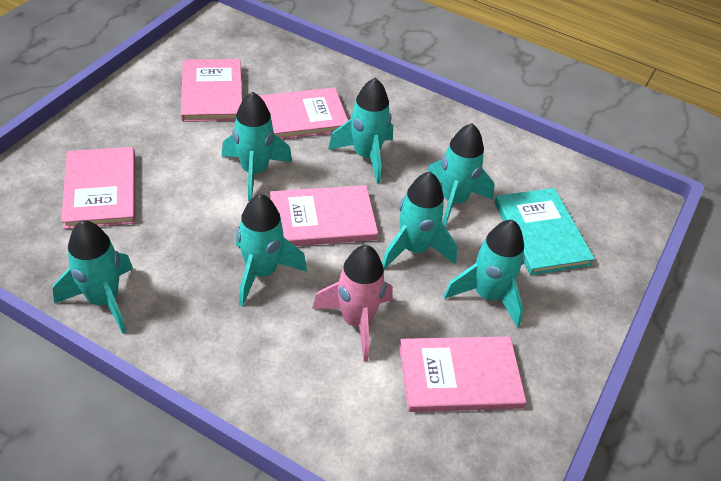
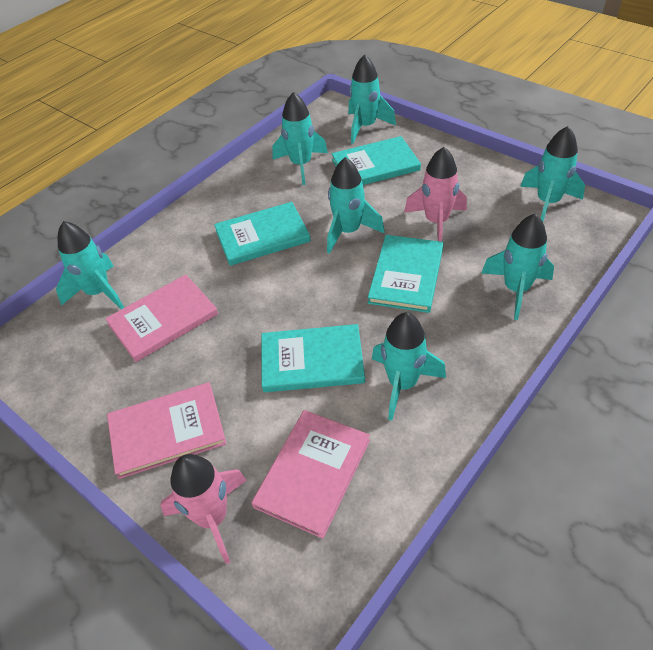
pink book: [61,147,135,229] [181,59,242,122] [259,87,348,140] [270,185,378,246] [399,336,526,412] = 5 -> [105,274,218,362] [107,382,226,479] [251,410,370,539] = 3
pink rocket: [312,245,393,361] = 1 -> [161,454,247,564] [404,147,467,242] = 2
turquoise book: [494,188,595,275] = 1 -> [214,202,311,266] [261,324,365,392] [332,136,421,185] [368,235,444,313] = 4

